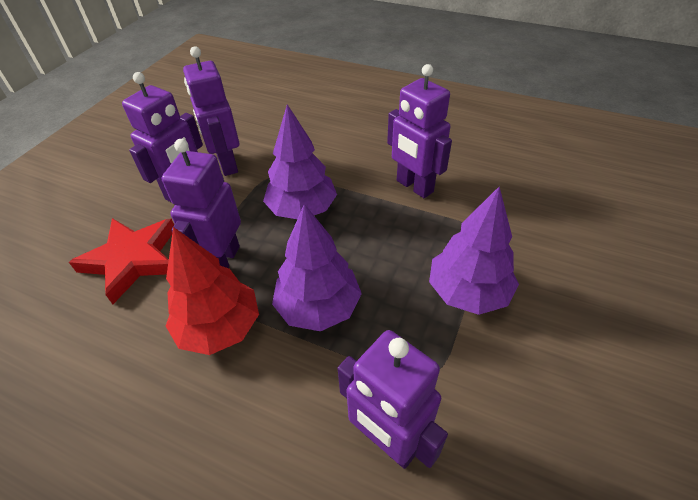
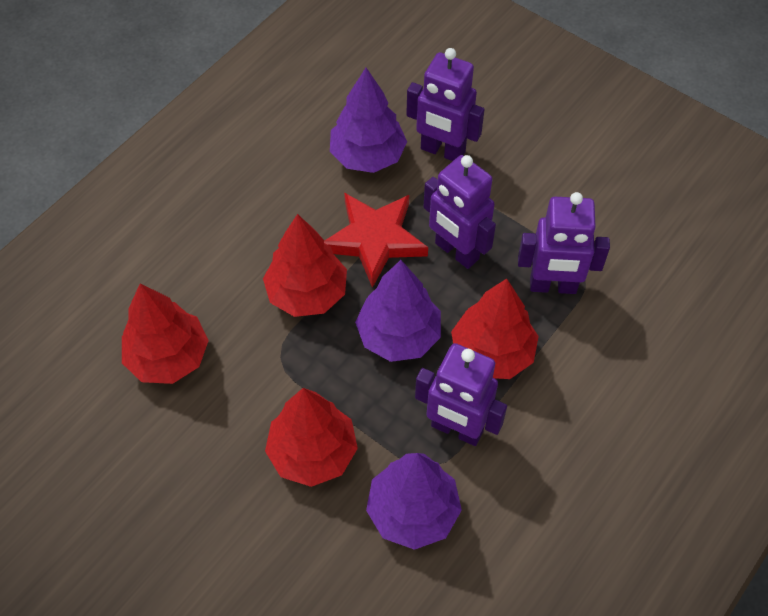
purple robot: [122,72,203,203] [162,139,241,268] [183,46,239,176] [338,330,448,469] [387,64,452,198] = 5 -> [406,48,485,161] [415,343,507,446] [424,155,496,269] [518,192,610,294] = 4
red tree: [166,227,259,355] = 1 -> [122,283,209,384] [263,214,347,317] [265,388,358,487] [451,279,539,379] = 4

